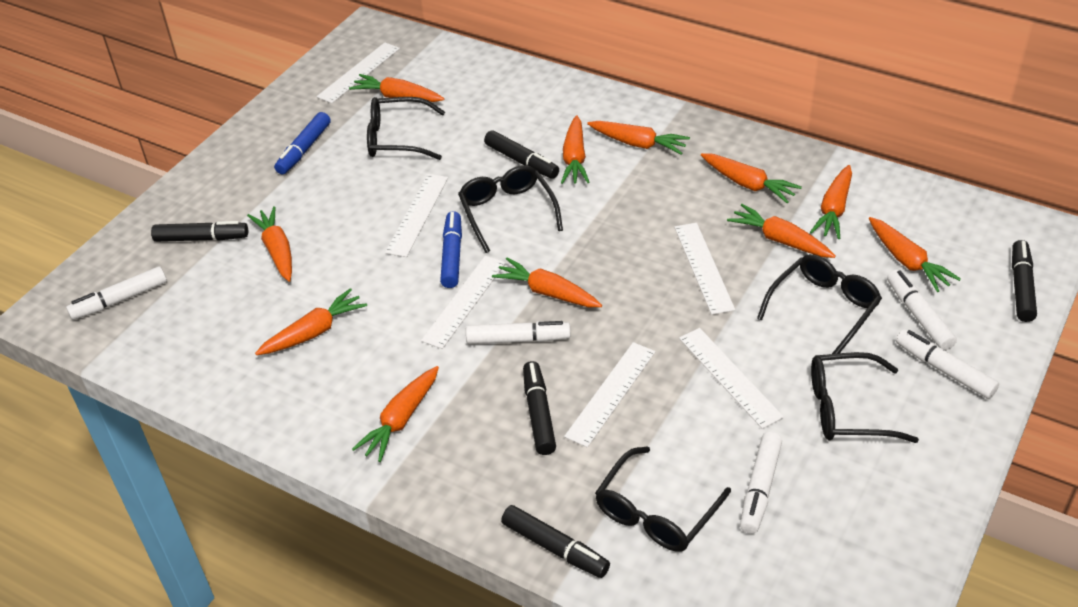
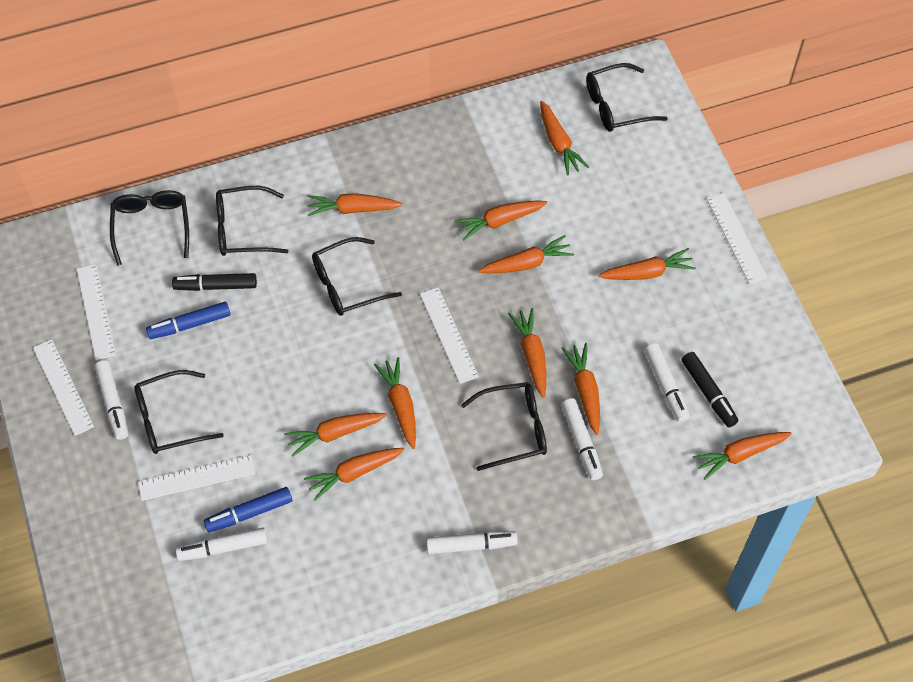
black glasses: [367,97,445,160] [458,165,563,253] [595,446,731,552] [757,254,882,354] [811,352,919,443] = 5 -> [110,190,189,266] [134,370,224,454] [216,186,289,256] [312,237,402,316] [461,382,547,471] [586,63,668,132] = 6
black marker: [151,221,248,242] [484,130,559,179] [501,505,610,578] [523,361,556,455] [1012,240,1037,322] = 5 -> [172,273,257,291] [681,352,738,427] = 2
white ruler: [317,42,400,103] [385,174,448,257] [421,256,506,349] [564,342,655,447] [674,223,735,315] [679,328,784,429] = 6 -> [33,339,94,436] [77,264,116,360] [138,455,256,501] [420,287,479,384] [706,193,767,284] = 5

